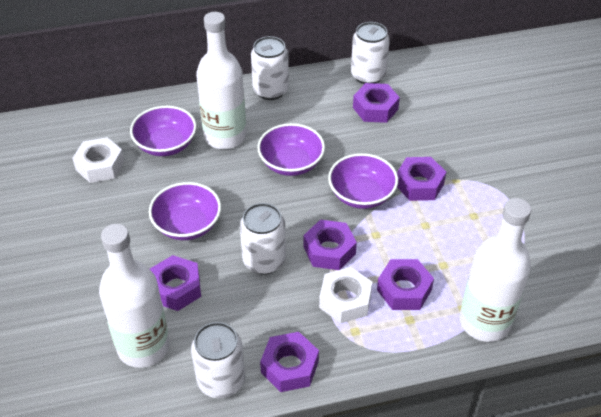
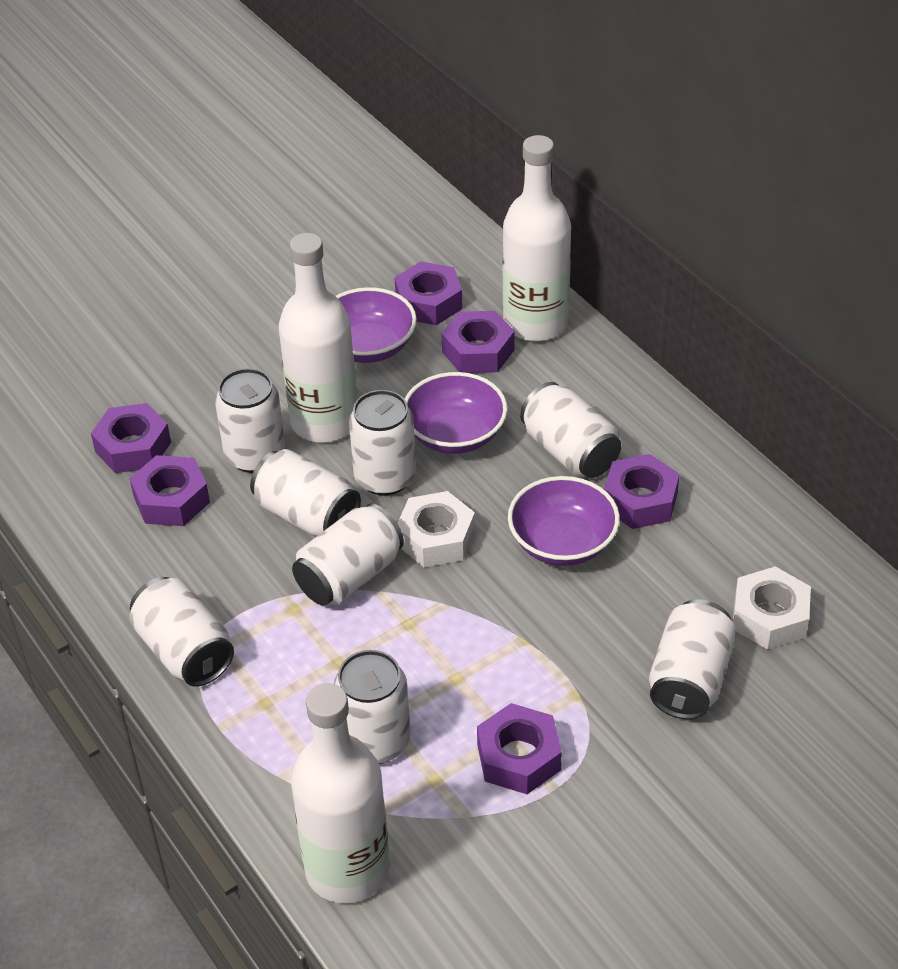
purple bowl: [130,106,196,156] [149,182,221,240] [257,123,325,176] [328,153,398,209] = 4 -> [336,287,417,363] [405,372,507,454] [508,476,620,566] = 3
white can: [191,322,245,398] [240,203,286,275] [251,36,289,100] [351,22,390,84] = 4 -> [129,577,234,687] [215,368,285,473] [250,449,361,537] [292,503,404,606] [334,650,411,764] [349,390,416,496] [520,382,621,478] [649,599,737,720] = 8

